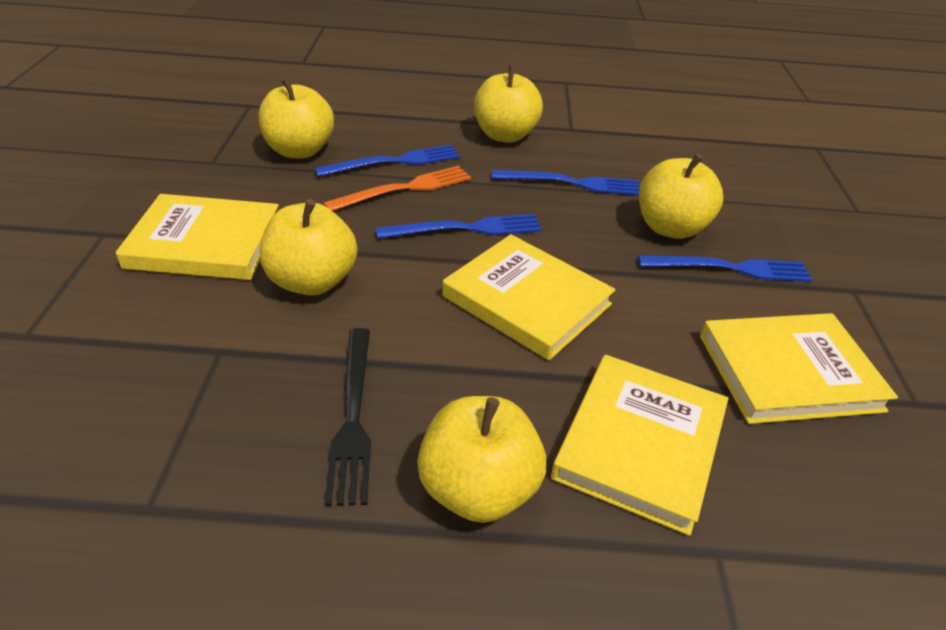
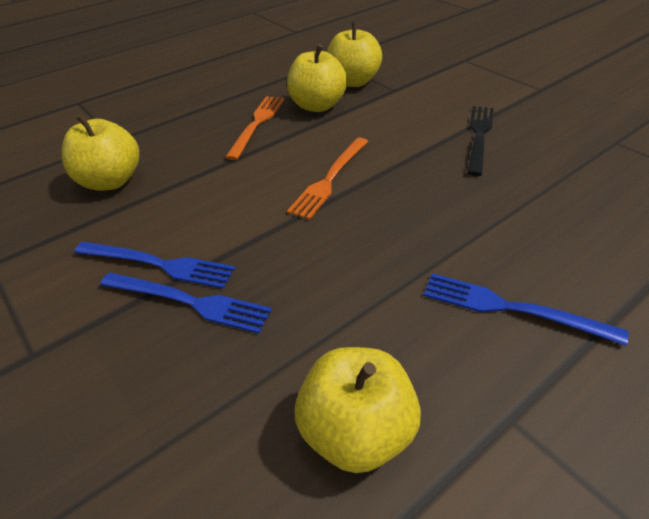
blue fork: [314,145,460,177] [376,214,541,239] [492,170,640,195] [638,255,812,282] = 4 -> [74,242,235,289] [100,272,272,334] [424,273,628,346] = 3
orange fork: [323,166,471,211] = 1 -> [225,96,284,160] [287,138,369,220] = 2
yellow apple: [258,77,334,158] [260,199,357,296] [417,396,546,523] [474,66,543,143] [639,153,723,239] = 5 -> [62,114,139,191] [287,44,347,112] [295,347,421,473] [327,22,382,87] = 4
yellow book: [116,194,279,280] [442,234,616,360] [551,355,728,536] [700,313,898,424] = 4 -> none = 0

